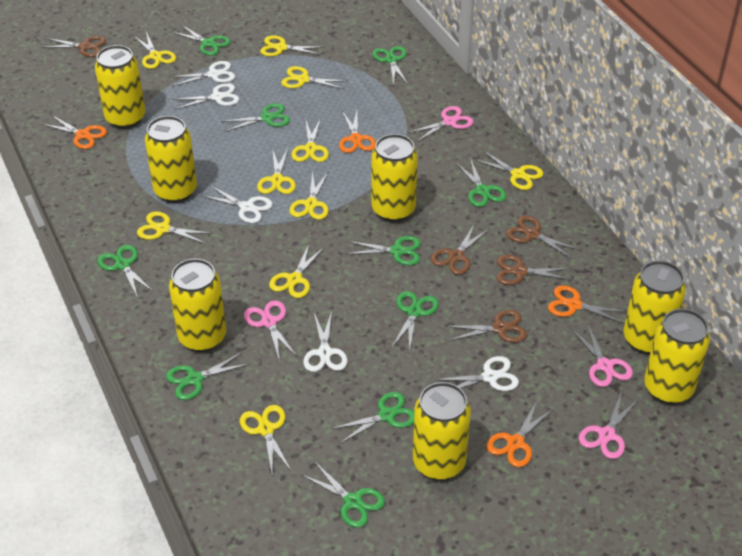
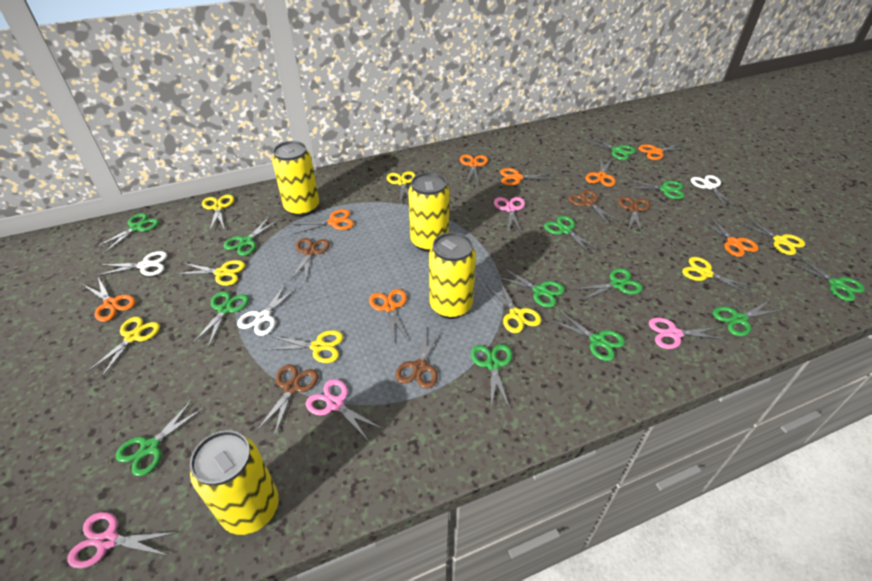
green scissors: [97,245,154,298] [166,352,249,400] [172,25,231,56] [221,103,290,132] [301,461,385,528] [331,392,414,443] [347,236,421,265] [373,46,408,85] [392,291,439,352] [456,158,506,207] = 10 -> [95,213,159,253] [116,399,205,476] [192,291,249,348] [223,216,280,256] [471,344,512,409] [496,268,565,308] [544,216,600,255] [550,310,625,361] [573,268,643,301] [585,136,636,160] [627,180,685,199] [713,300,783,336] [789,255,865,301] = 13
orange scissors: [42,115,107,149] [339,110,376,153] [486,401,554,467] [548,285,627,324] = 4 -> [84,277,136,322] [292,209,354,234] [369,289,408,340] [460,155,488,185] [500,168,554,186] [585,157,616,187] [638,143,690,160] [699,216,759,257] = 8
white scissors: [170,61,235,86] [172,83,239,110] [202,186,273,223] [303,311,348,372] [434,356,519,391] = 5 -> [96,251,168,276] [237,283,298,336] [691,175,738,208] = 3
yellow can: [95,45,145,129] [145,116,197,203] [169,259,226,352] [372,134,418,222] [413,382,471,480] [624,261,686,354] [644,309,710,404] = 7 -> [190,430,279,535] [272,141,319,217] [408,172,450,252] [429,232,476,319] = 4
yellow scissors: [134,31,176,69] [137,212,213,244] [240,405,292,473] [257,149,296,194] [260,35,323,56] [269,244,324,298] [281,66,347,89] [289,171,329,220] [291,118,329,162] [474,150,543,190] = 10 -> [87,316,160,378] [175,260,245,286] [202,194,234,231] [267,330,343,363] [387,171,416,204] [486,281,541,333] [682,257,756,296] [738,216,805,255] = 8

